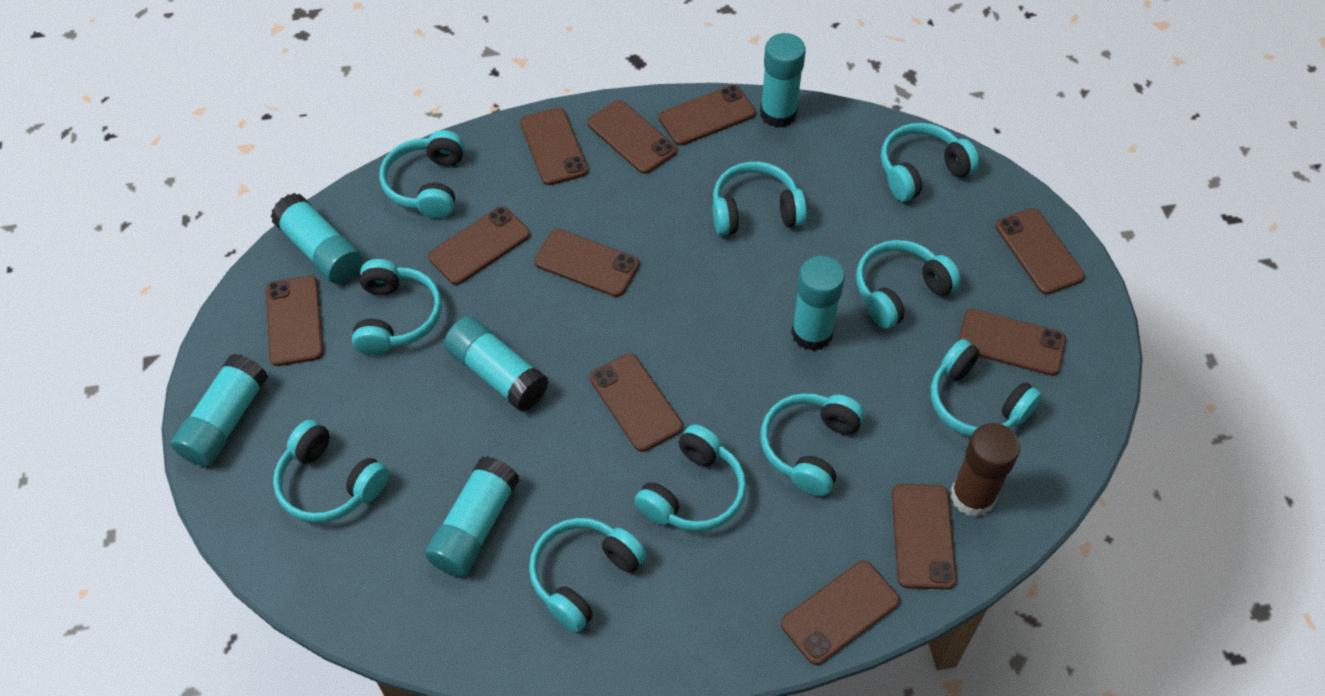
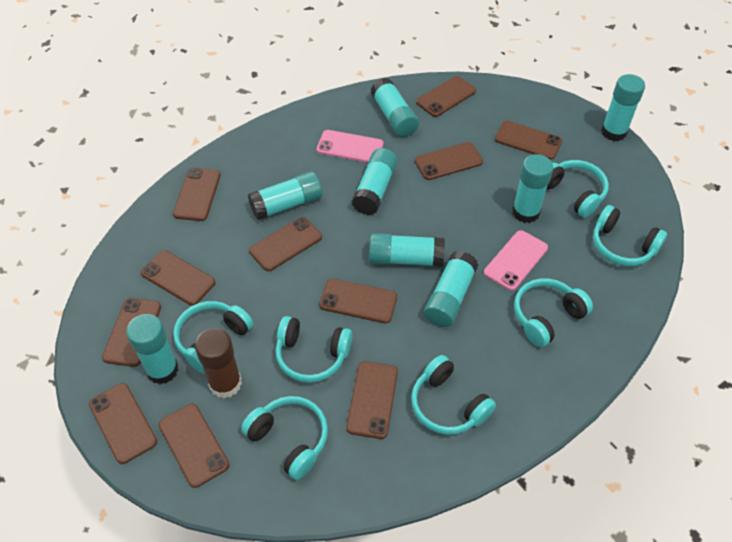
pink phone: none = 0 -> [317,130,383,163] [484,230,548,291] = 2
turquoise glue stick: [171,353,268,467] [270,193,363,284] [425,456,519,577] [444,316,549,412] [760,33,806,128] [791,256,845,351] = 6 -> [126,314,178,384] [248,171,322,220] [352,148,398,215] [369,233,445,267] [370,78,419,137] [424,251,478,327] [512,154,553,223] [601,74,645,141] = 8
turquoise headphones: [273,420,389,523] [352,259,442,355] [379,130,464,219] [529,518,647,632] [634,424,746,532] [713,162,807,236] [760,393,865,496] [856,240,961,329] [881,123,979,202] [931,339,1042,436] = 10 -> [173,301,253,374] [241,396,328,480] [275,316,352,383] [411,355,496,435] [514,278,593,347] [547,160,609,218] [593,205,667,266] = 7

